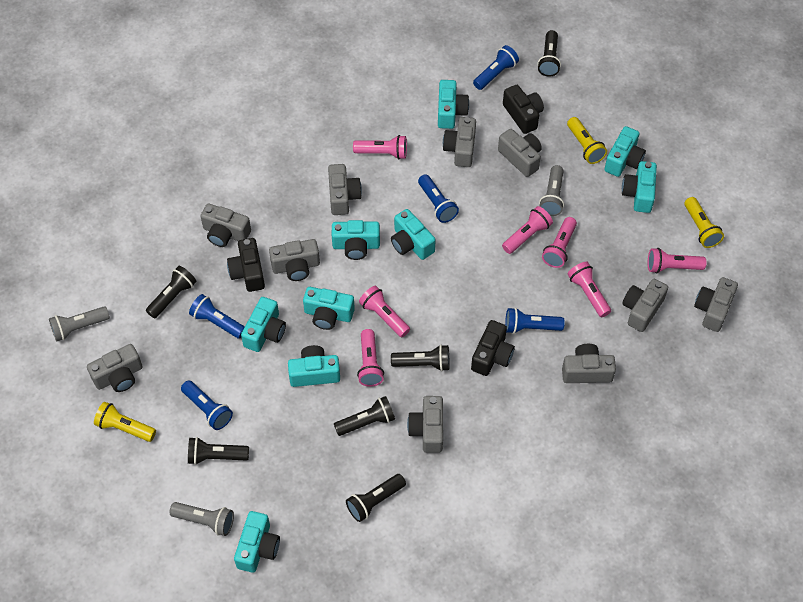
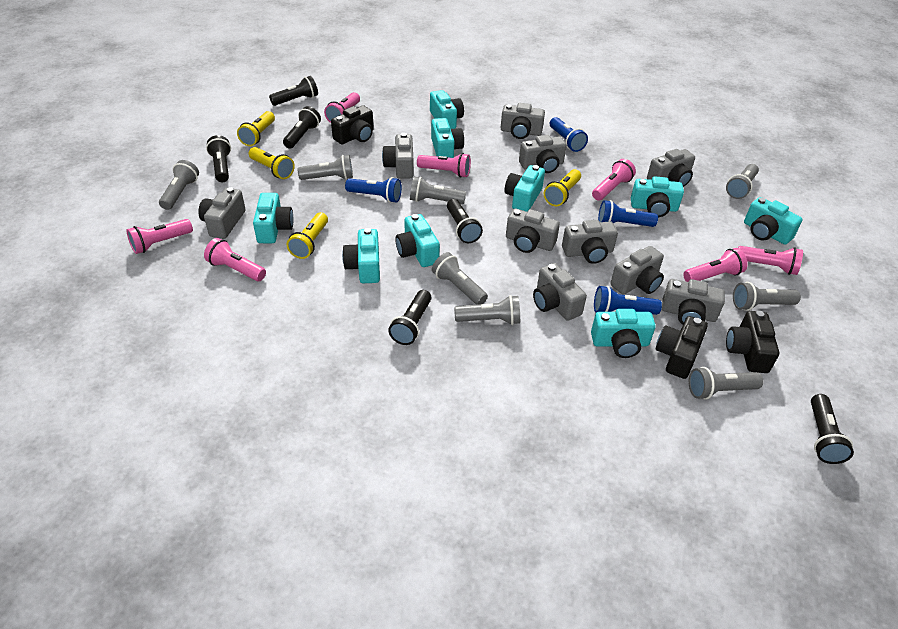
blue flashlight: [181,380,233,430] [189,294,245,339] [418,174,459,223] [473,45,519,90] [505,308,565,334] = 5 -> [345,177,402,203] [550,117,588,152] [594,286,662,315] [598,200,658,227] = 4
grey flashlight: [49,306,110,342] [169,502,234,536] [539,165,564,216] = 3 -> [159,160,199,210] [297,155,353,180] [410,177,466,204] [432,252,488,305] [454,295,520,325] [688,367,764,400] [726,164,759,199] [733,282,801,311] = 8
yellow flashlight: [94,402,156,442] [567,117,607,164] [684,197,724,248] = 3 -> [237,111,275,146] [249,147,295,179] [287,212,328,259] [544,169,581,206] = 4

